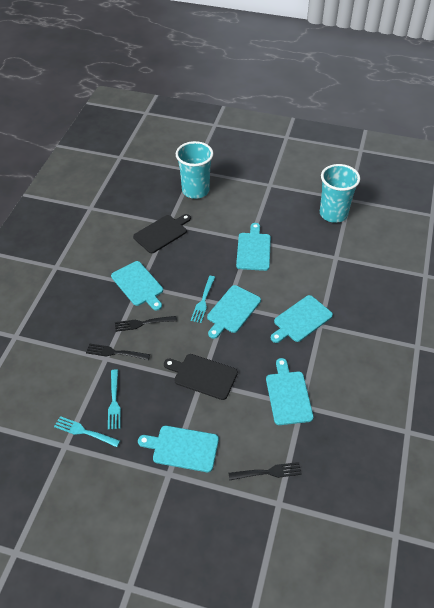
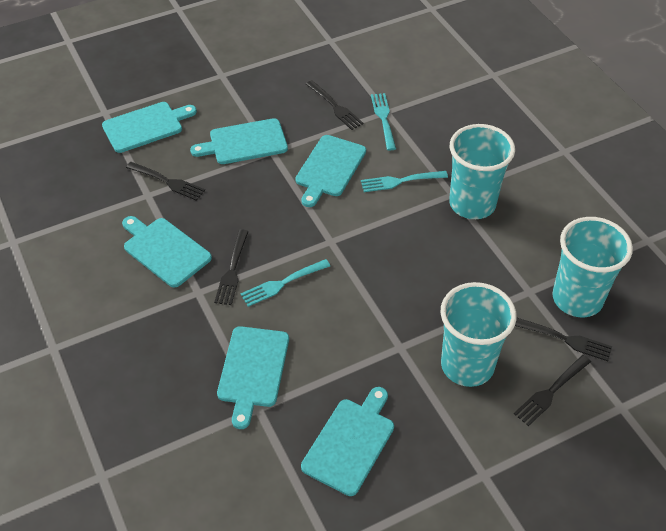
black cutting board: [133,214,191,253] [164,354,238,400] = 2 -> none = 0
black fork: [86,343,150,360] [115,316,177,332] [228,462,302,480] = 3 -> [126,162,205,201] [214,229,249,305] [306,80,364,130] [514,355,591,426] [515,318,612,361] = 5
turquoise cup: [176,141,214,199] [320,164,360,223] = 2 -> [441,282,517,387] [449,124,515,219] [552,217,633,317] = 3

